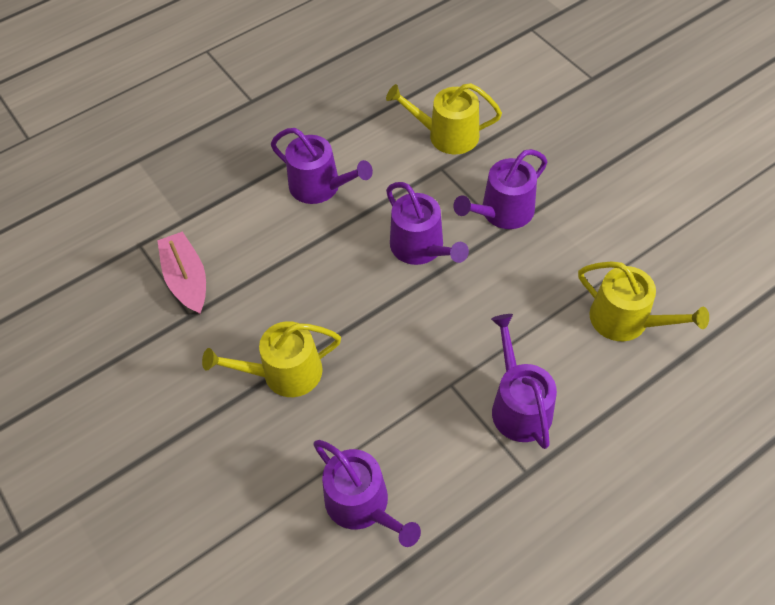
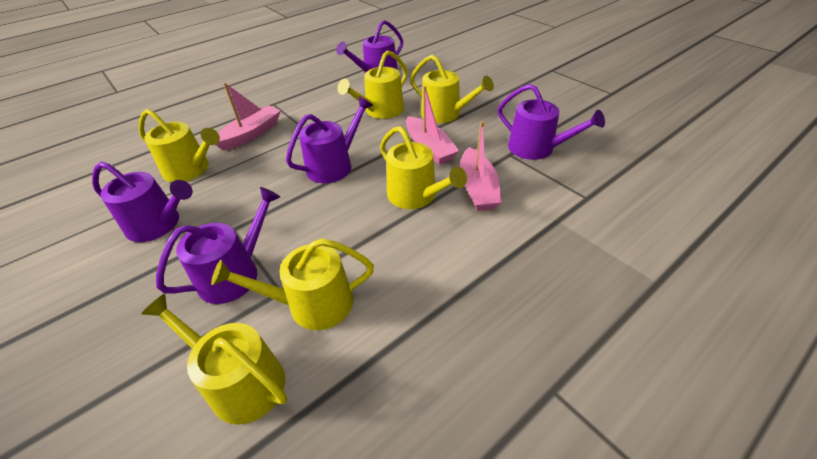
pink boat: [157,231,206,314] = 1 -> [216,82,281,151] [406,86,459,165] [460,121,502,211] = 3
yellow watering can: [202,321,341,397] [386,83,502,154] [578,261,709,341] = 3 -> [139,109,220,182] [141,294,287,425] [211,238,374,330] [337,50,407,119] [380,126,467,209] [410,55,494,123] = 6

